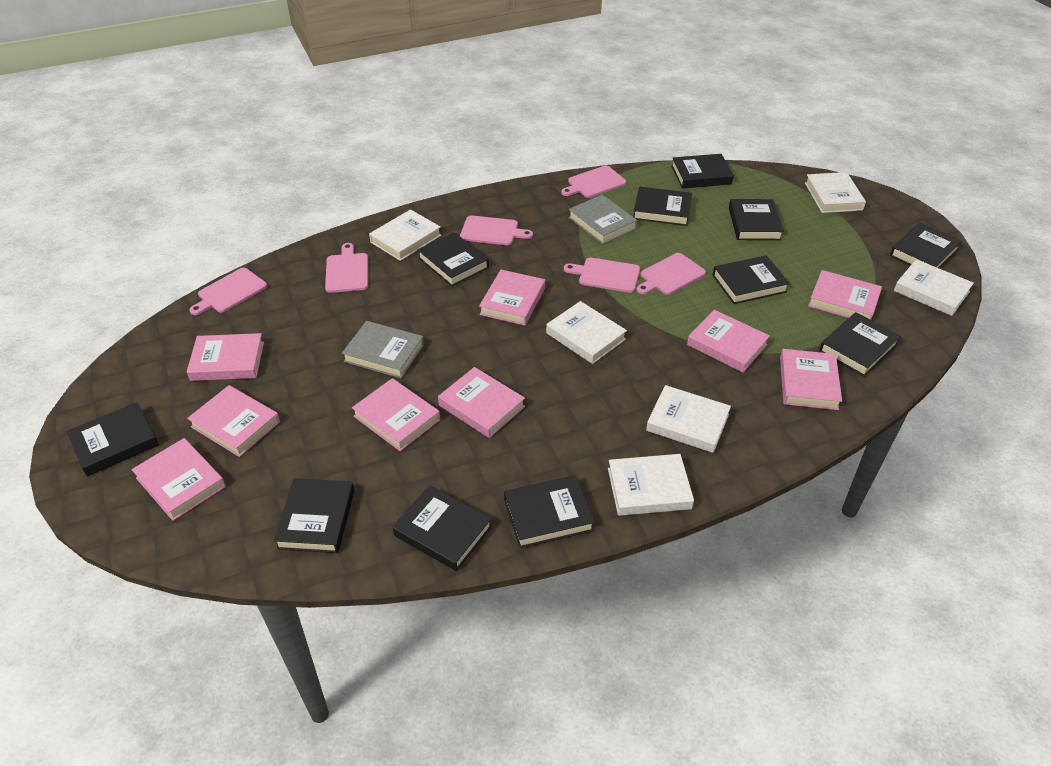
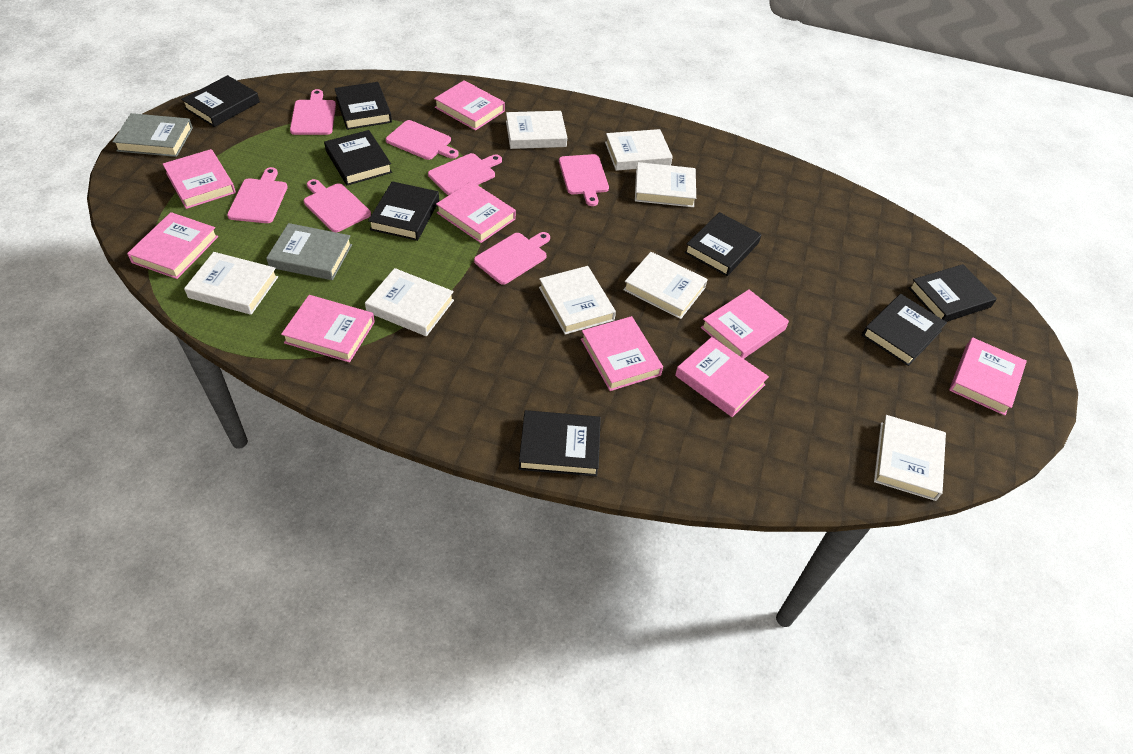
black book: [67,402,159,477] [274,478,354,553] [392,485,492,571] [417,232,489,286] [504,475,595,548] [633,187,692,226] [671,154,734,189] [712,255,790,304] [729,199,784,240] [819,312,901,377] [890,223,962,269] = 11 -> [181,75,260,127] [324,130,392,185] [334,82,392,130] [368,181,439,241] [519,410,601,476] [684,212,761,276] [862,294,947,366] [908,264,997,322] = 8
pink cutting board: [189,268,267,315] [325,243,368,293] [460,215,533,245] [561,166,626,198] [564,258,640,293] [636,253,706,295] = 6 -> [227,167,288,223] [290,89,336,135] [304,179,371,232] [386,120,459,160] [428,153,502,195] [474,232,550,285] [559,154,609,206] = 7
white book: [369,209,441,261] [546,301,627,364] [608,454,694,516] [646,385,731,453] [805,172,866,213] [894,259,974,316] = 6 -> [184,252,278,315] [365,268,454,336] [506,111,567,149] [539,266,616,334] [605,129,673,171] [623,252,708,319] [635,162,696,207] [874,415,946,501] = 8

